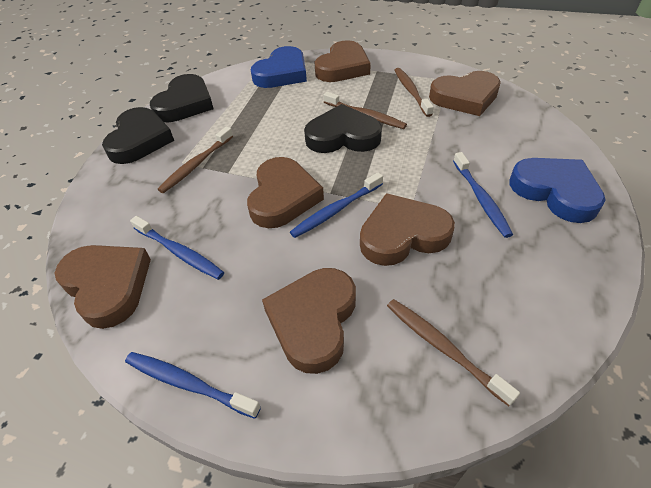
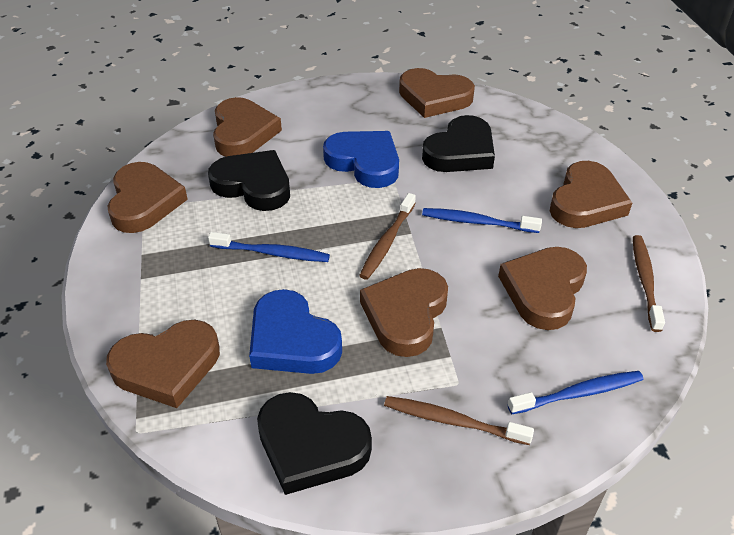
blue toothbrush: [125,352,261,419] [130,216,224,280] [290,172,383,238] [453,152,513,238] = 4 -> [208,232,330,262] [422,208,542,233] [508,371,644,414] = 3
brown heart: [55,245,151,329] [247,157,324,228] [262,268,356,374] [315,40,371,82] [360,193,455,266] [429,71,501,116] = 6 -> [106,320,220,408] [107,162,188,233] [213,97,282,157] [360,268,448,357] [399,68,475,118] [498,247,587,330] [550,161,632,228] = 7
brown toothbrush: [157,127,233,193] [323,92,407,129] [387,299,520,406] [394,68,434,117] = 4 -> [359,193,416,280] [384,396,534,445] [633,235,665,332] = 3

